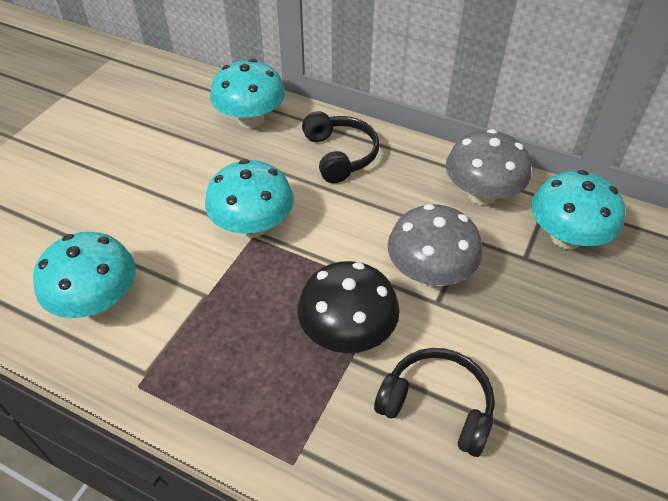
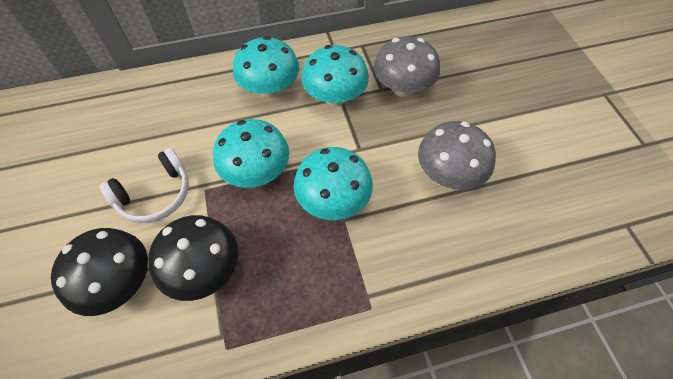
black headphones: [302,111,379,183] [374,348,495,457] = 2 -> none = 0
black mushroom: [297,261,399,353] = 1 -> [51,228,148,316] [148,215,238,301] = 2
white headphones: none = 0 -> [100,148,189,223] = 1

